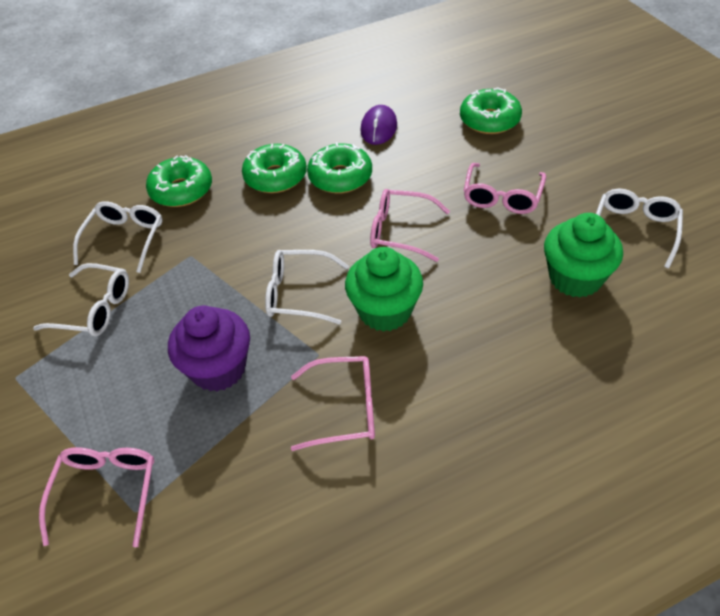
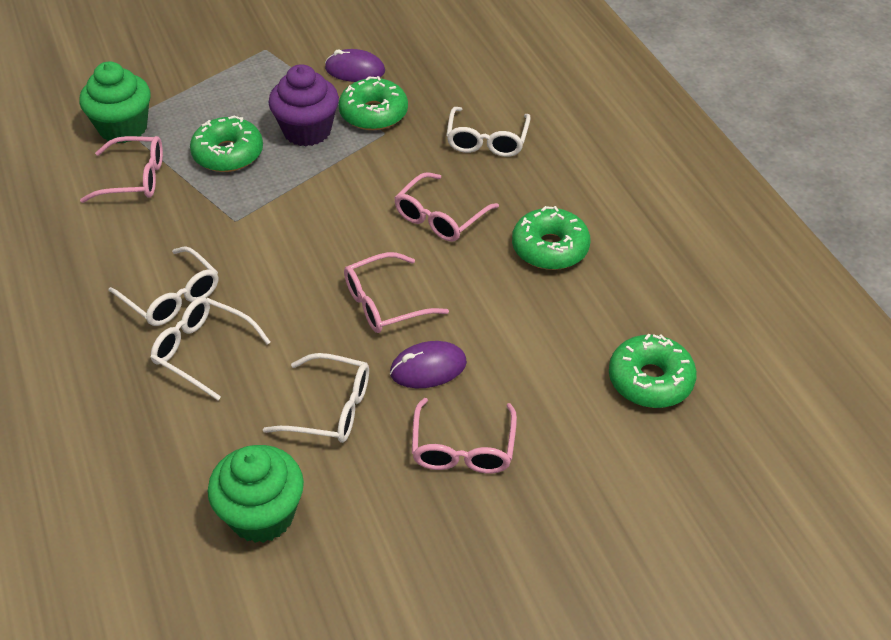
purple mouse: [360,105,397,145] = 1 -> [325,49,385,82] [390,341,467,388] = 2

